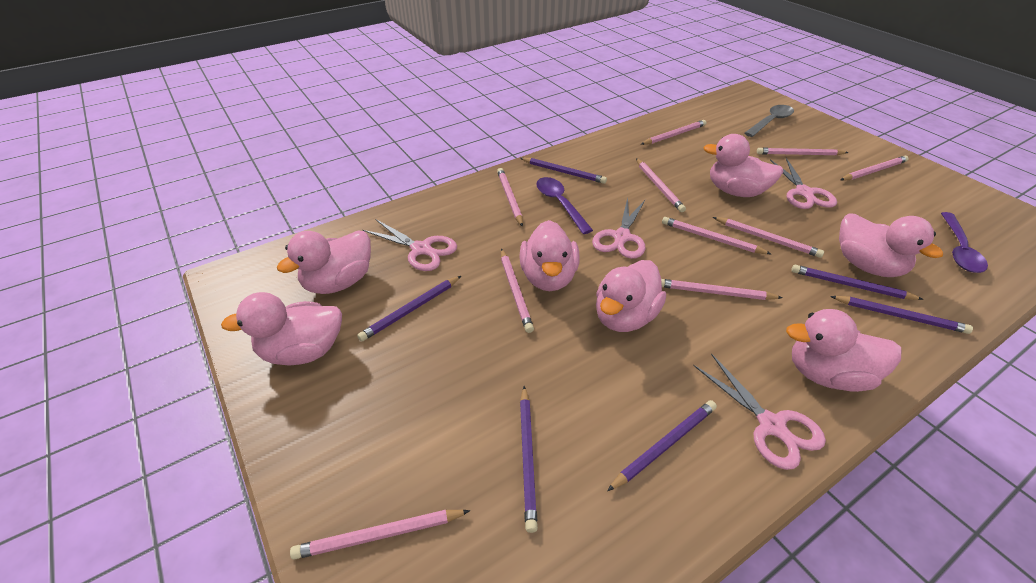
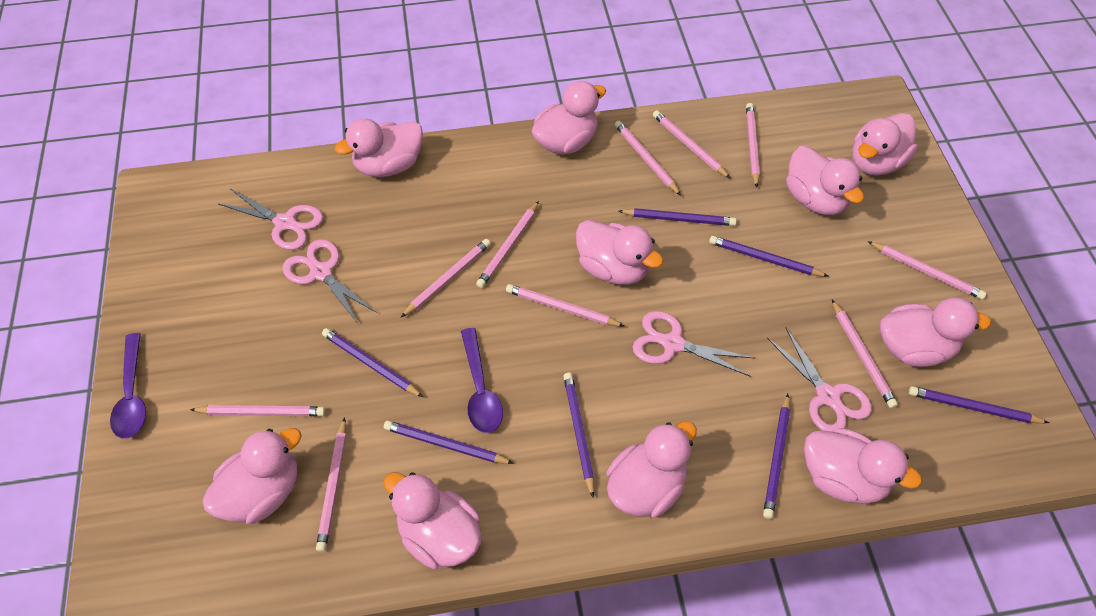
grey spoon: [744,105,794,137] = 1 -> none = 0
pink duck: [221,292,342,366] [277,230,371,294] [519,220,579,291] [596,260,666,332] [703,134,784,197] [786,309,902,392] [839,214,943,277] = 7 -> [202,428,302,524] [335,118,423,177] [384,472,481,569] [532,81,606,155] [576,220,664,285] [607,421,697,518] [786,146,864,215] [804,428,922,504] [852,113,918,176] [880,297,991,367] = 10
purple pencil: [357,276,461,342] [520,158,607,184] [520,386,538,533] [607,400,717,491] [791,265,924,300] [830,296,973,334] = 6 -> [322,328,423,397] [384,420,514,464] [563,373,594,497] [618,208,737,226] [709,236,828,277] [763,394,790,519] [909,386,1049,423] = 7

